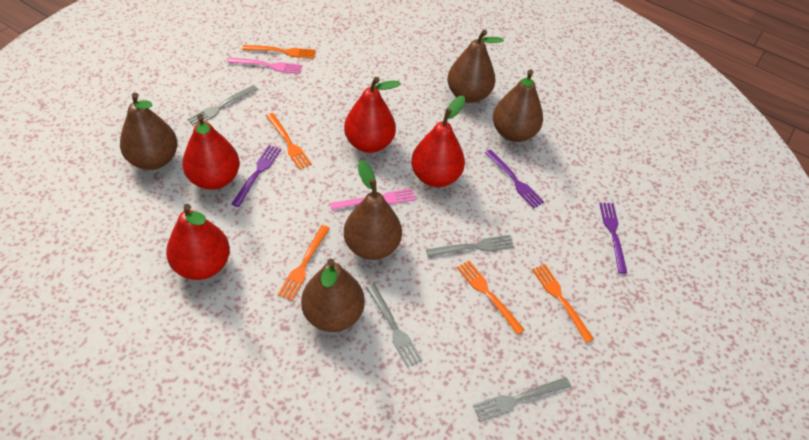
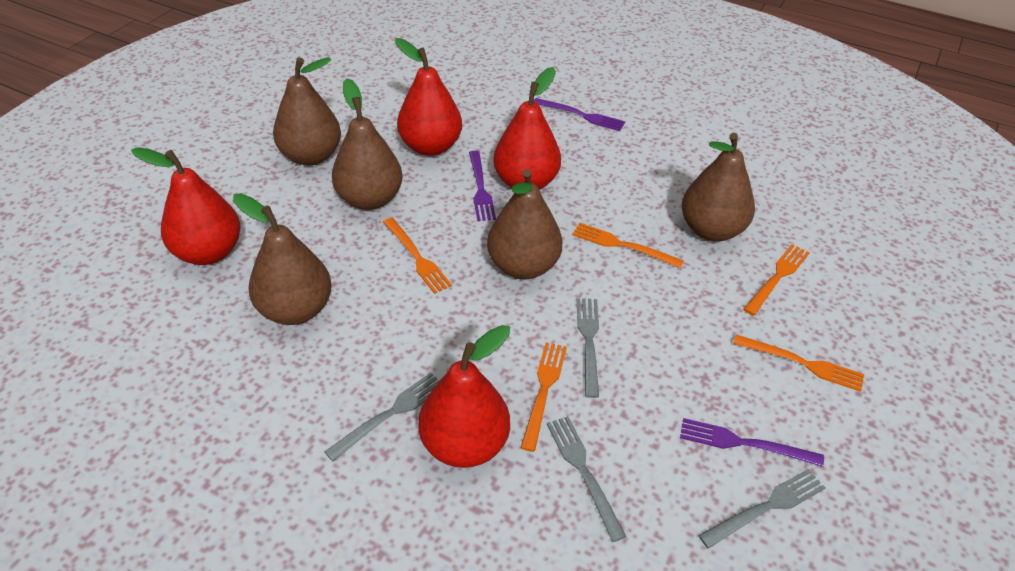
pink fork: [227,57,302,74] [330,189,416,210] = 2 -> none = 0

